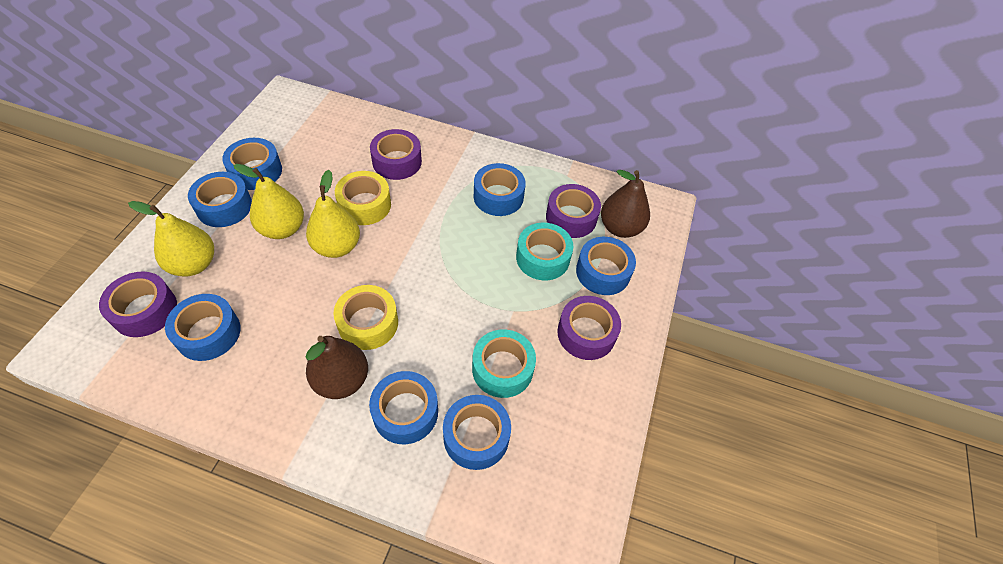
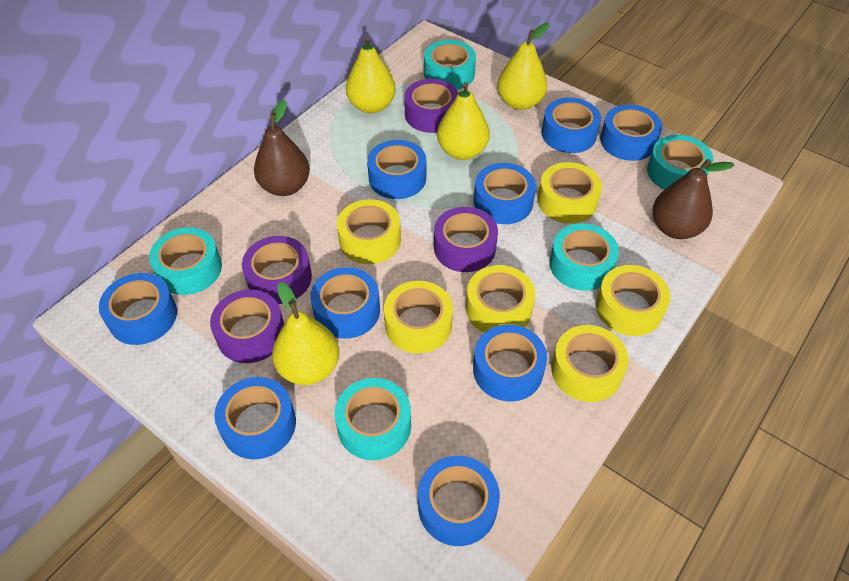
blue tape: [165,294,241,361] [188,172,252,227] [222,138,282,190] [369,371,438,444] [443,395,511,470] [474,163,526,216] [576,237,636,295] = 7 -> [99,273,177,345] [214,377,296,459] [310,267,380,339] [367,140,426,199] [418,456,500,546] [473,324,547,402] [474,163,536,224] [541,98,601,153] [600,104,662,161] = 9
turquoise tape: [472,329,536,398] [516,223,573,280] = 2 -> [149,227,222,295] [334,378,411,460] [424,40,476,90] [550,223,619,291] [647,135,713,190] = 5
yellow pear: [128,201,214,277] [233,164,304,239] [306,170,360,258] = 3 -> [272,282,339,385] [346,36,396,113] [437,82,490,160] [497,23,549,110] = 4
yellow tape: [333,285,398,350] [335,171,391,225] = 2 -> [337,199,401,264] [384,281,453,353] [466,265,535,333] [538,162,602,224] [551,325,629,402] [596,265,670,336] = 6

